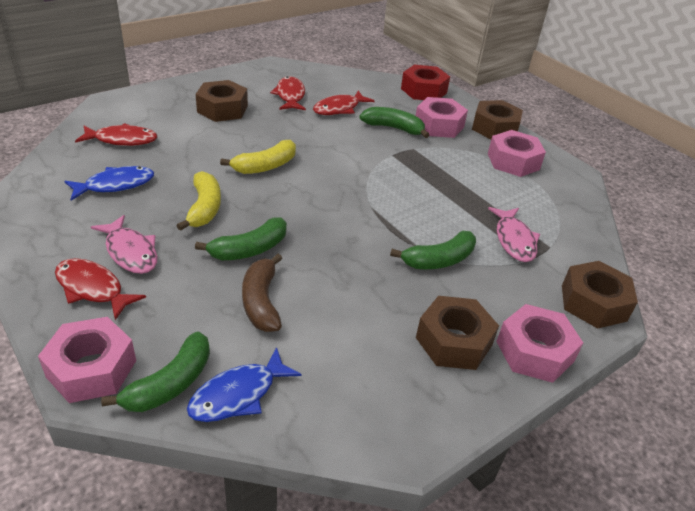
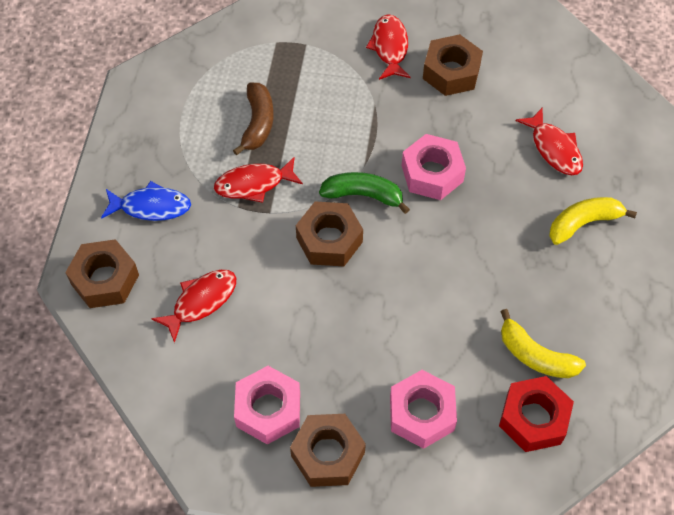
blue fish: [65,166,154,201] [187,347,302,422] = 2 -> [101,181,191,221] = 1
green banana: [101,332,210,412] [195,218,287,260] [359,107,429,138] [390,231,476,269] = 4 -> [319,172,410,214] = 1
pink fish: [91,215,157,274] [488,207,540,262] = 2 -> none = 0
pink nut: [38,317,136,403] [416,97,468,138] [488,130,546,177] [496,304,583,383] = 4 -> [234,366,300,445] [390,370,457,449] [401,134,466,200] = 3

